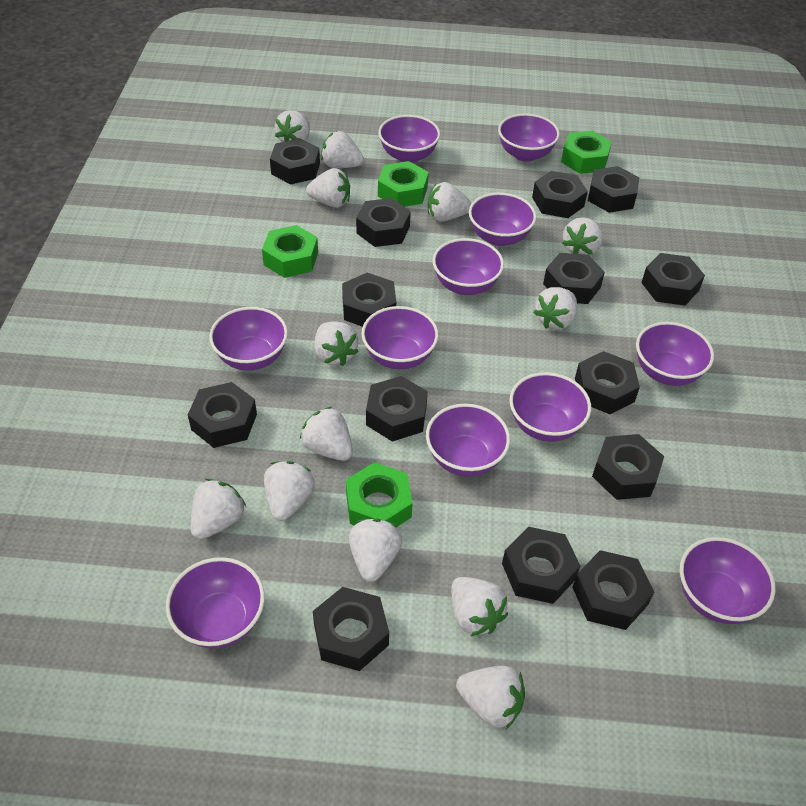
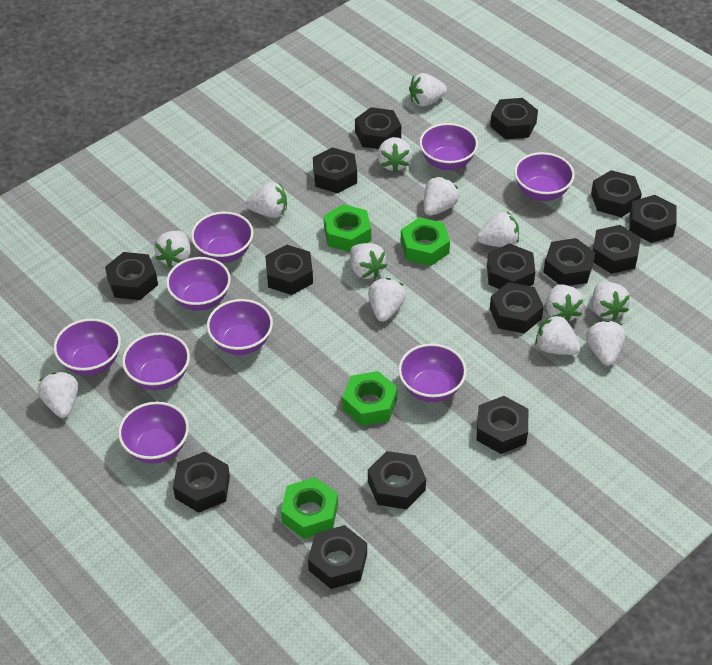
black nut: [188,382,257,448] [270,138,320,184] [313,587,389,671] [342,273,396,327] [356,198,411,247] [366,376,428,442] [502,527,580,604] [532,171,588,218] [543,253,605,304] [572,550,654,630] [575,351,640,414] [588,166,640,213] [592,434,664,500] [641,253,705,306] = 14 -> [105,252,158,300] [173,452,230,513] [265,245,313,295] [308,525,367,589] [313,147,357,193] [355,107,401,149] [368,451,426,509] [476,396,529,454] [487,243,535,289] [490,98,538,139] [490,282,544,333] [543,238,595,286] [591,170,642,217] [593,225,641,274] [629,195,677,243] = 15
purple bowl: [166,557,265,648] [209,307,288,370] [361,306,438,369] [378,115,440,163] [426,404,510,477] [433,238,504,295] [469,193,536,246] [498,113,560,162] [509,372,591,442] [636,322,714,386] [680,537,776,624] = 11 -> [54,318,121,376] [118,402,189,463] [122,332,190,390] [166,257,231,311] [191,212,254,263] [207,299,273,355] [398,343,467,402] [419,123,478,170] [514,152,575,201] = 9

